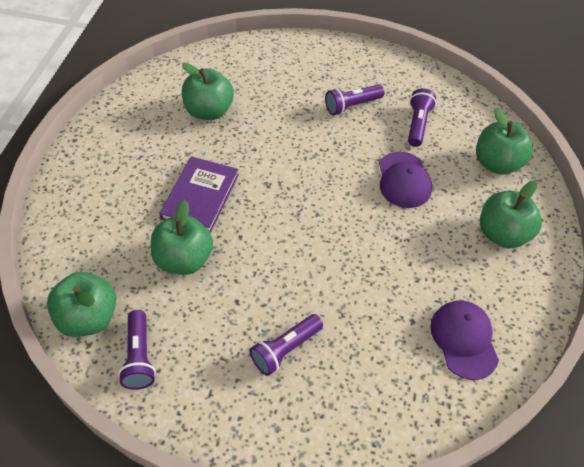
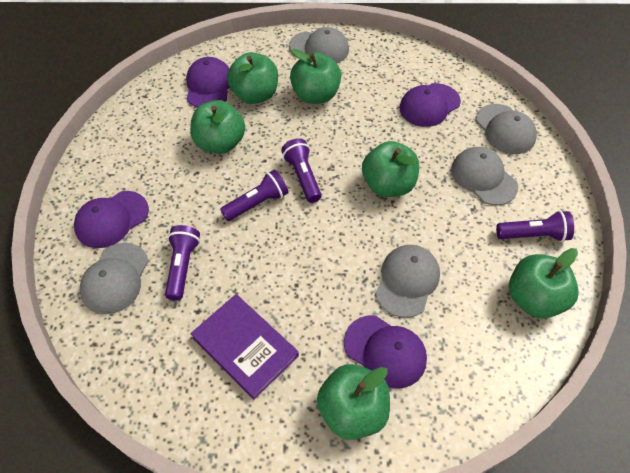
green apple: [47,272,116,337] [151,199,213,275] [182,63,234,120] [476,108,533,175] [480,181,542,249] = 5 -> [190,100,245,154] [227,52,278,104] [290,49,341,104] [317,364,390,440] [362,141,419,197] [509,248,579,319] = 6
grey cap: none = 0 -> [80,243,148,314] [289,27,349,63] [375,245,440,318] [451,147,518,205] [476,104,537,154] = 5
purple cap: [379,151,432,208] [430,300,499,380] = 2 -> [74,191,149,248] [186,57,230,107] [344,315,427,389] [400,83,461,127] = 4

